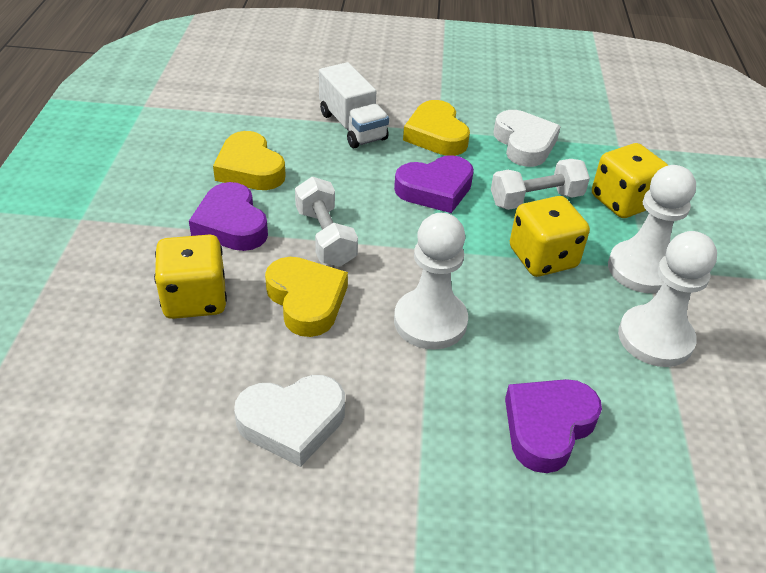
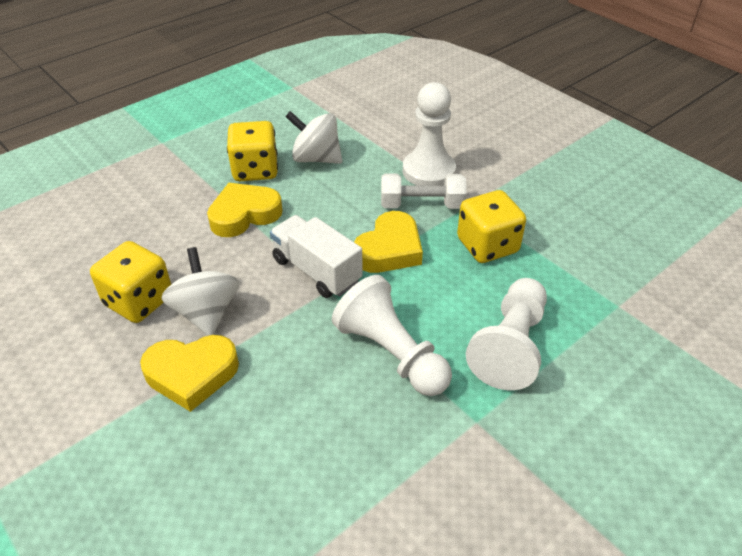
purple heart: [189,182,268,251] [394,155,474,213] [505,379,602,473] = 3 -> none = 0
white dumbbell: [295,177,358,267] [491,159,590,210] = 2 -> [381,173,467,209] = 1
white heart: [234,375,345,467] [493,110,561,167] = 2 -> none = 0
white spinning top: none = 0 -> [161,247,239,336] [285,111,342,164] = 2

